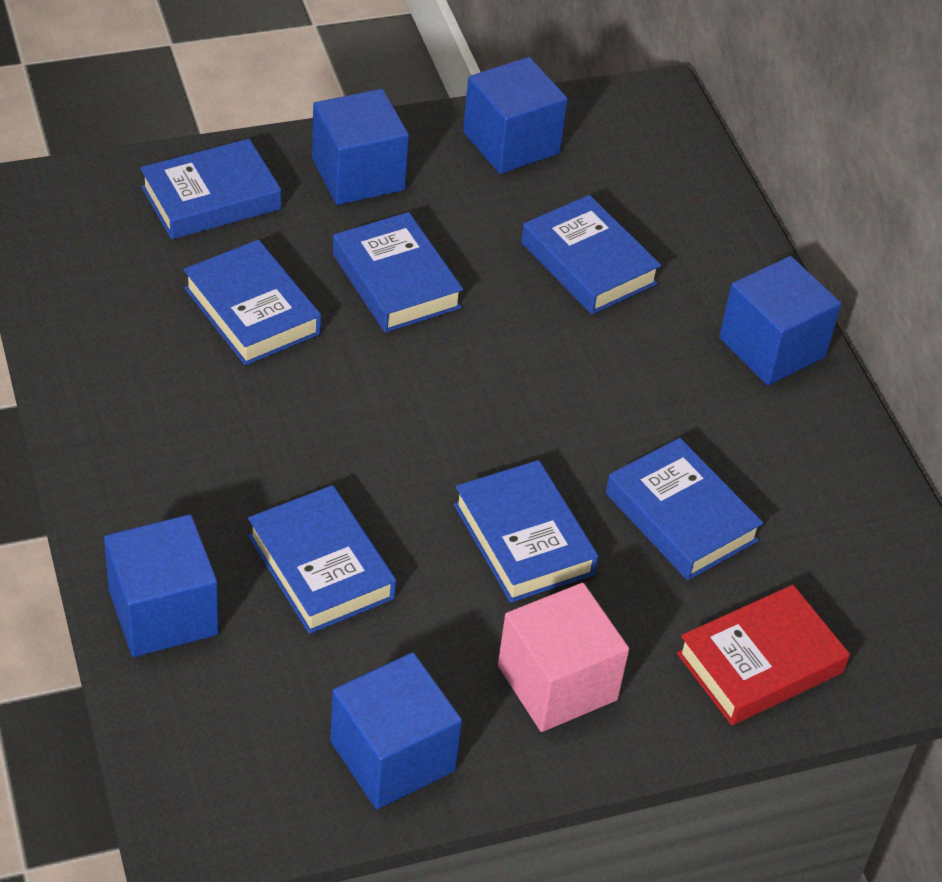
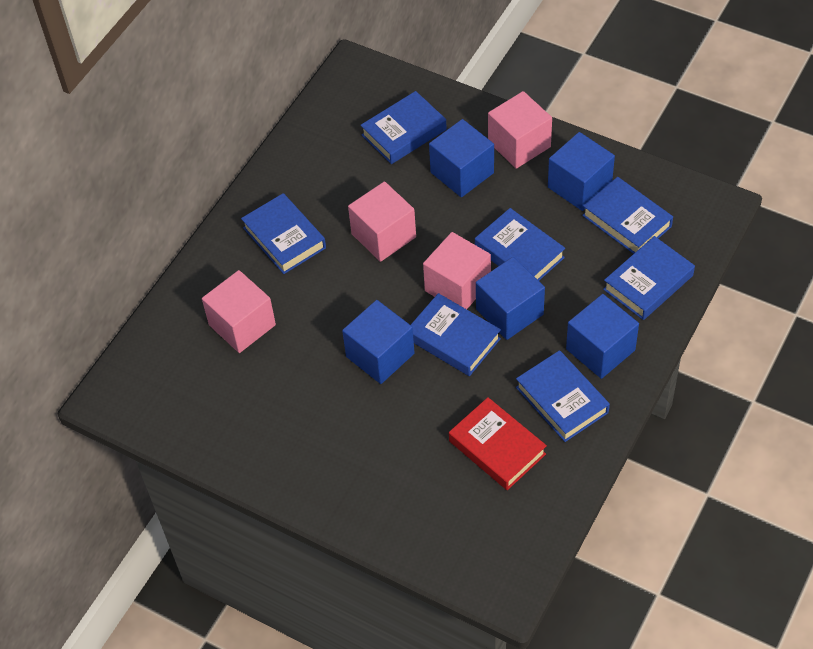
pink cube: [498,583,629,732] = 1 -> [202,270,276,353] [348,181,416,262] [423,232,491,309] [488,91,552,169] = 4

